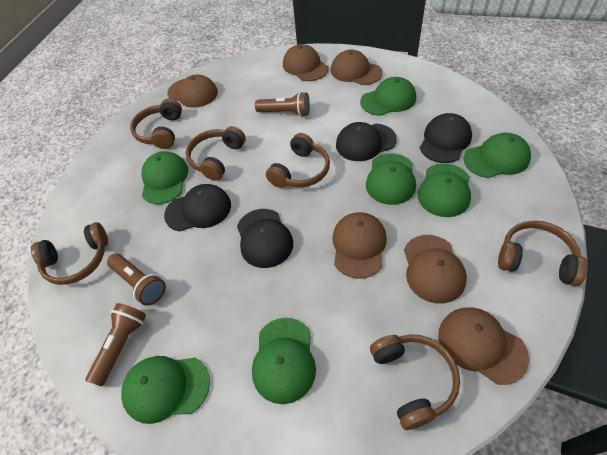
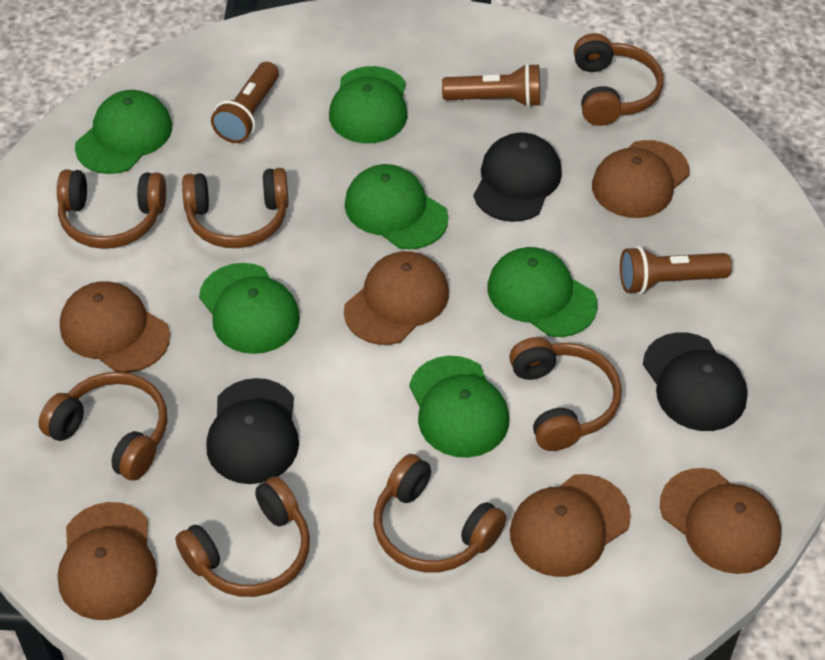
black cap: [164,184,231,231] [237,209,293,268] [336,122,397,161] [420,113,472,163] = 4 -> [206,378,299,484] [473,132,562,222] [643,332,747,431] = 3
brown headphones: [31,222,108,285] [130,98,182,149] [186,126,246,181] [266,133,330,188] [370,334,460,430] [498,220,588,286] = 6 -> [39,372,167,480] [57,169,166,249] [175,476,310,597] [182,168,289,248] [374,454,506,572] [509,337,622,451] [574,33,664,126] = 7
green cap: [121,356,210,424] [141,151,188,204] [252,318,316,404] [360,77,416,116] [366,153,416,205] [418,163,471,217] [463,133,531,178] = 7 -> [75,90,172,174] [199,263,300,354] [329,66,407,143] [345,164,448,249] [409,356,509,458] [487,247,598,337] = 6

